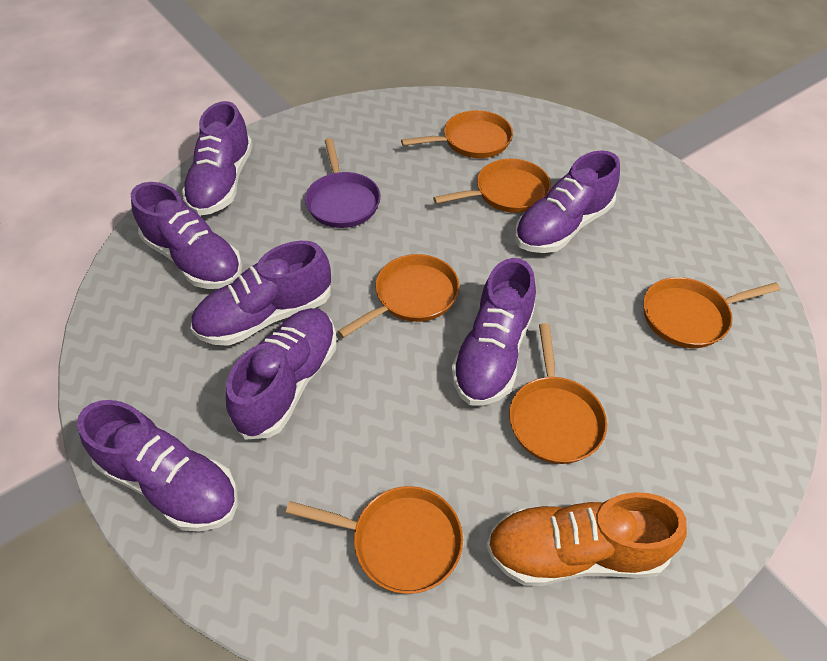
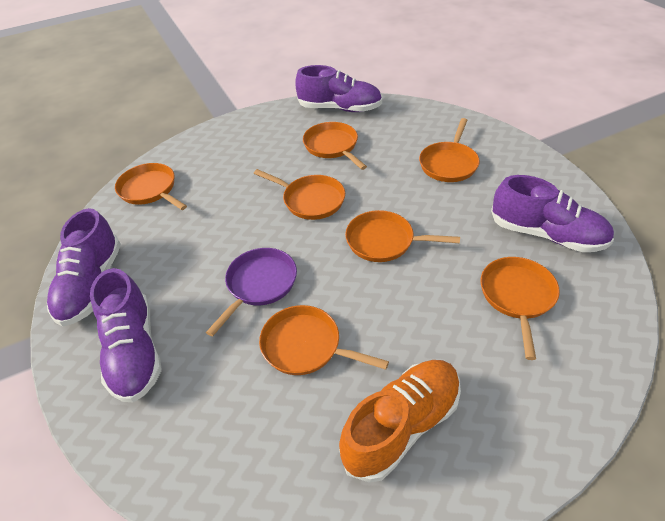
orange pan: [286,486,463,594] [337,254,459,338] [401,110,513,158] [433,159,551,213] [509,323,607,464] [643,277,781,348] = 6 -> [115,163,187,210] [254,169,345,220] [259,305,389,375] [303,122,367,170] [345,210,460,262] [419,118,480,182] [480,257,560,360] = 7
purple shoe: [77,400,238,532] [131,182,242,289] [182,101,253,215] [191,241,331,346] [226,308,337,440] [451,258,536,406] [515,150,620,253] = 7 -> [47,208,121,326] [90,268,162,403] [295,65,382,112] [491,175,614,252] = 4

